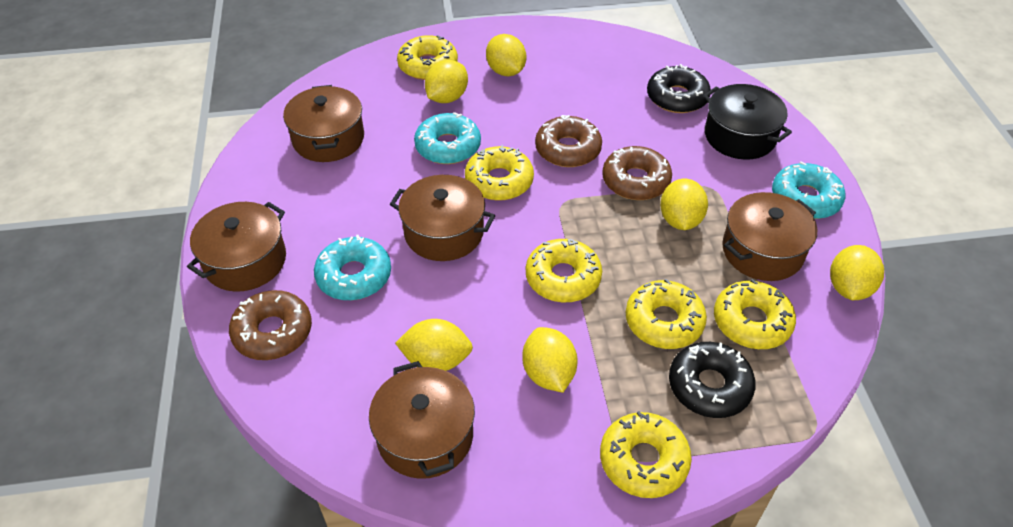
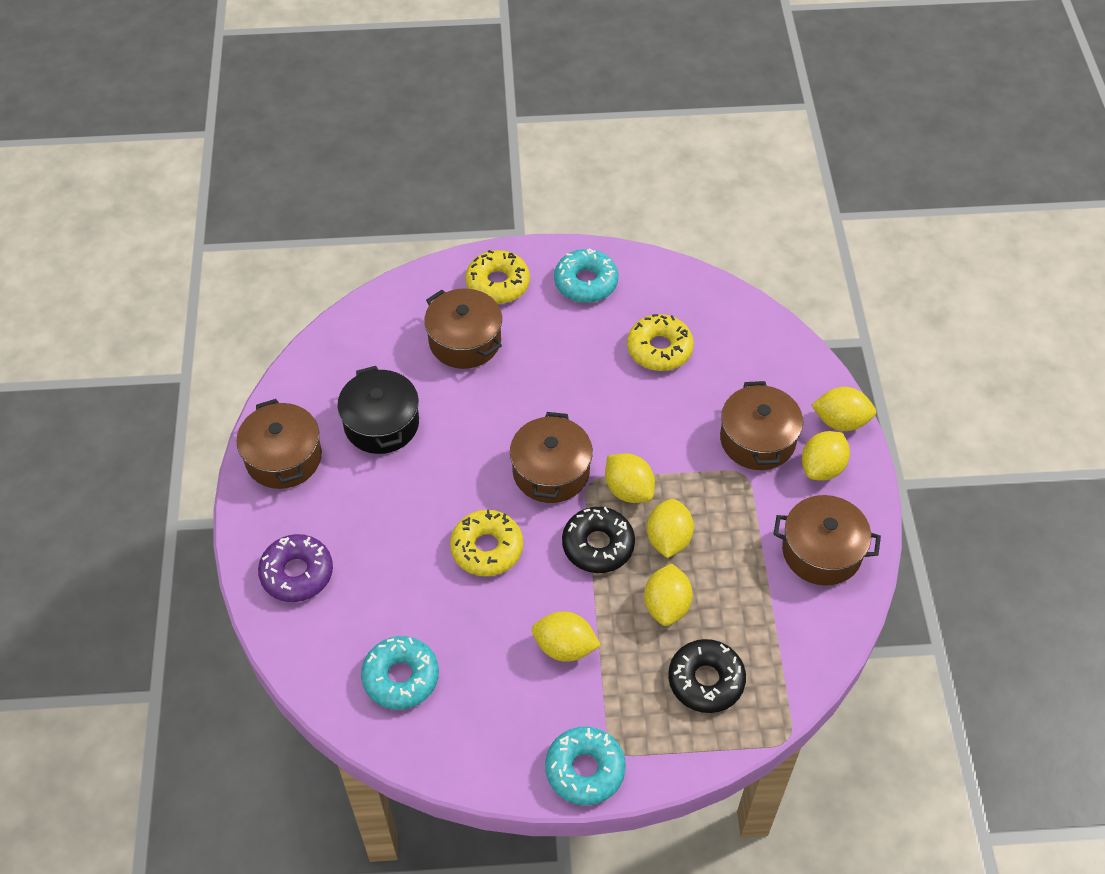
brown donut: [229,290,312,360] [535,115,602,167] [602,146,672,200] = 3 -> none = 0
purple donut: none = 0 -> [258,534,333,602] = 1
yellow donut: [397,35,458,80] [465,145,534,201] [526,238,602,303] [600,411,692,498] [626,279,707,349] [714,279,796,349] = 6 -> [450,510,523,576] [465,250,530,304] [627,314,694,371] = 3

